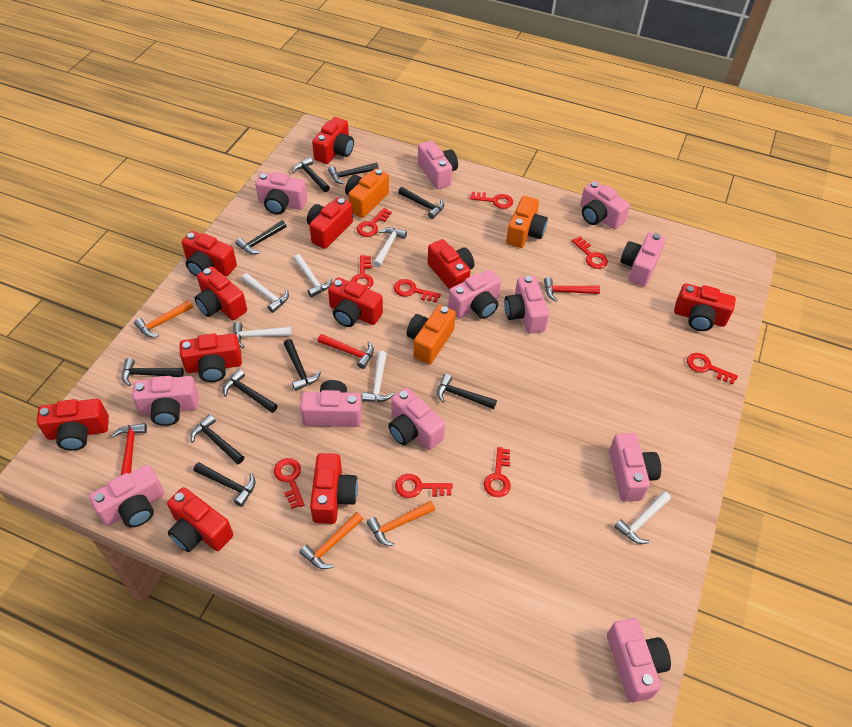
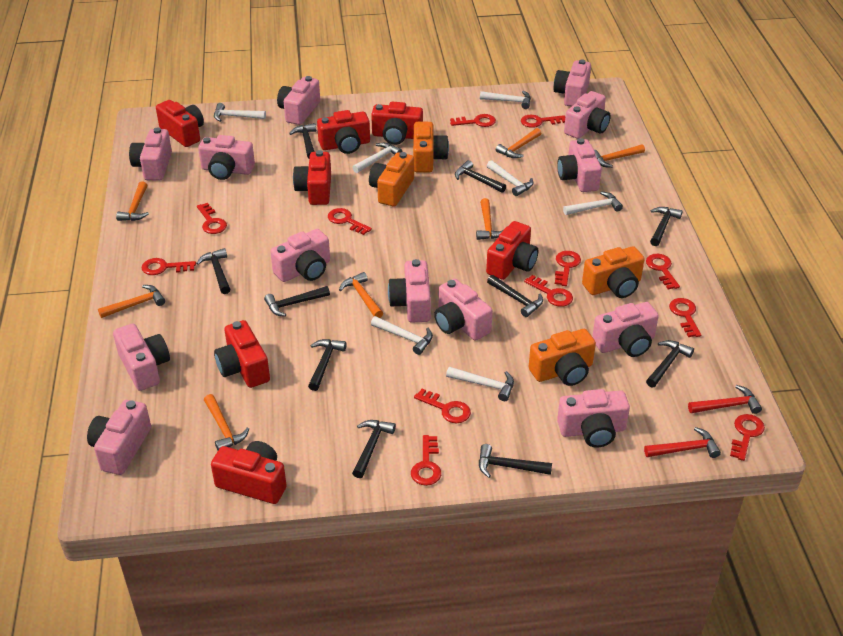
orange camera: [345,168,389,218] [407,305,456,364] [506,196,548,248] = 3 -> [369,152,414,206] [413,122,449,172] [529,329,596,386] [582,246,645,298] = 4
orange hammer: [134,300,193,338] [300,512,363,569] [367,501,435,546] = 3 -> [98,285,165,318] [116,181,149,221] [204,394,249,450] [339,272,383,318] [476,198,503,240] [496,128,541,158] [594,144,645,168] = 7
pink camera: [89,465,164,528] [132,376,199,426] [255,172,307,214] [300,380,362,427] [388,388,445,450] [418,141,458,189] [448,269,501,319] [504,276,549,334] [580,181,630,229] [607,618,671,702] [609,433,661,502] [620,232,666,286] = 12 -> [87,400,151,475] [113,324,170,391] [129,127,172,181] [198,135,255,180] [270,229,330,282] [277,76,320,125] [388,259,431,323] [434,279,493,341] [554,59,591,106] [557,138,602,192] [557,389,630,448] [564,91,611,139] [592,302,659,357] = 13
red camera: [37,399,109,451] [167,487,233,552] [180,333,242,382] [182,231,237,277] [195,266,247,320] [307,197,353,249] [310,453,358,524] [312,117,354,164] [328,277,383,327] [428,239,474,290] [674,283,736,331] = 11 -> [156,100,204,147] [211,441,287,504] [214,320,270,388] [293,150,331,205] [317,110,370,154] [371,102,423,145] [486,221,538,280] = 7
red hammer: [112,423,147,475] [318,334,374,369] [544,277,600,301] = 3 -> [644,427,721,458] [688,385,762,414] = 2
red key: [274,458,305,509] [351,255,374,289] [357,208,392,237] [394,279,441,303] [395,474,453,498] [470,192,513,209] [484,447,511,497] [572,237,608,269] [687,353,738,384] = 9 -> [141,258,196,275] [197,203,227,234] [328,208,372,235] [411,435,441,486] [414,389,471,423] [450,114,496,127] [521,115,565,128] [524,275,573,307] [555,251,581,286] [646,254,680,290] [669,298,701,337] [730,414,765,461] = 12
white hammer: [233,322,291,348] [242,273,289,313] [293,254,332,297] [362,351,394,402] [373,228,407,268] [614,491,671,544] = 6 -> [214,103,266,122] [352,142,402,173] [371,316,433,355] [446,367,514,401] [480,91,531,109] [487,160,533,196] [563,192,623,215] = 7

